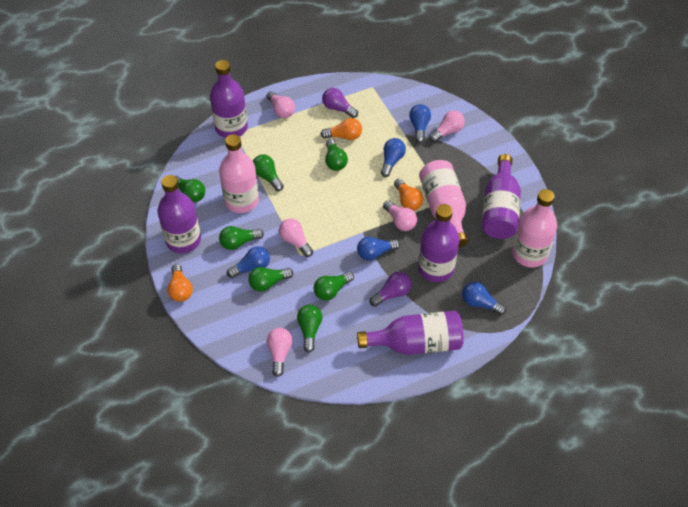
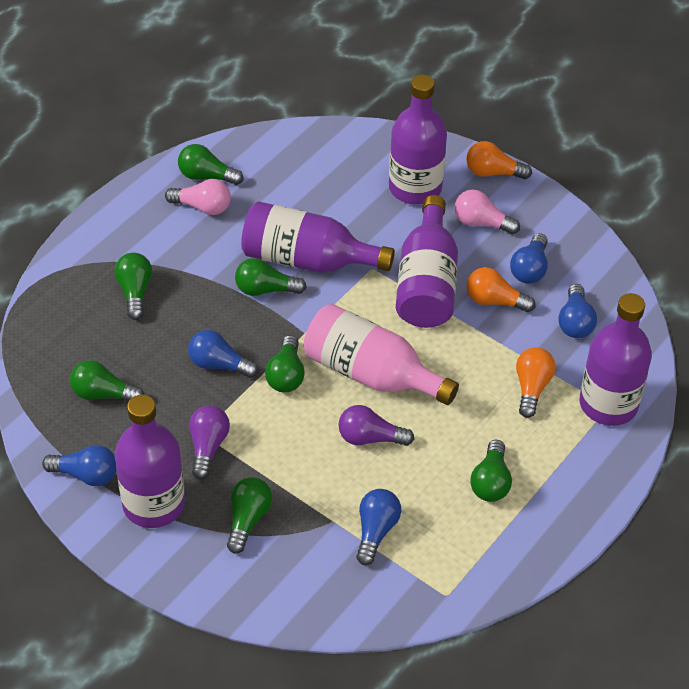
pink bottle: [219,134,259,213] [419,160,468,247] [512,189,557,267] = 3 -> [304,304,459,405] = 1
pink light bulb: [267,91,295,118] [267,328,293,377] [279,219,313,257] [383,200,417,231] [429,111,465,143] = 5 -> [165,179,231,215] [455,189,520,234] = 2

